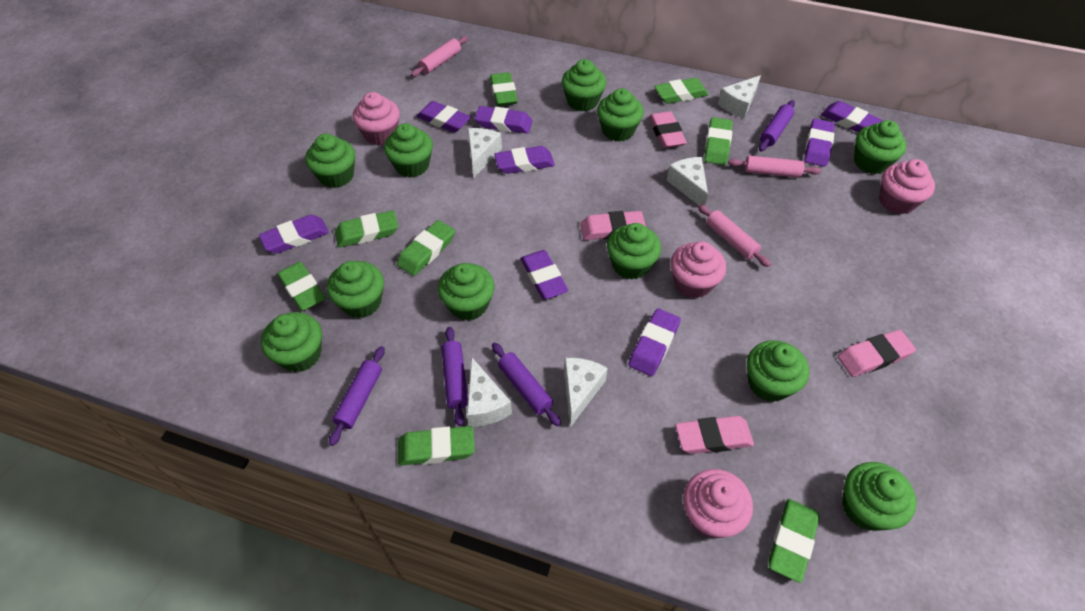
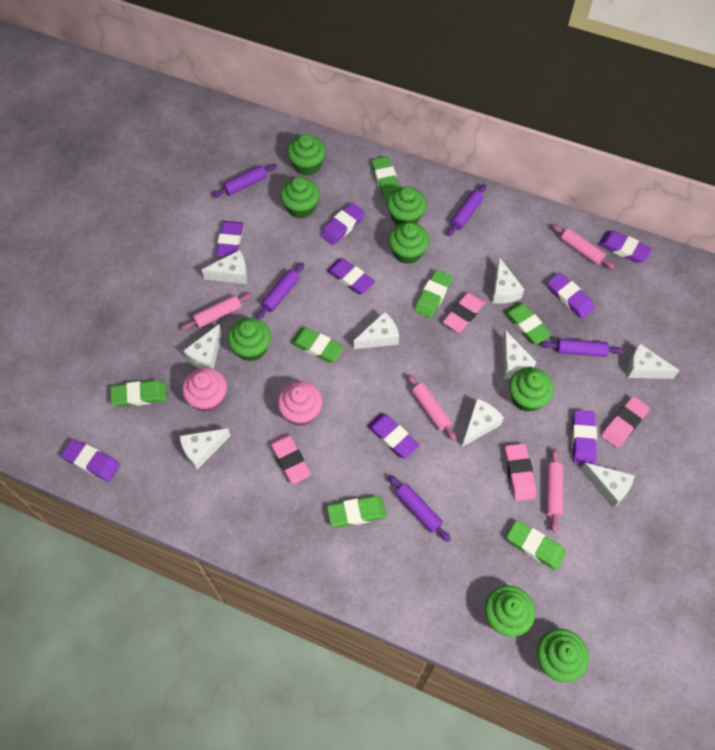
green cupcake: [261,312,322,372] [305,134,355,188] [327,261,384,318] [384,123,433,177] [438,263,495,321] [562,59,606,111] [597,88,644,142] [607,223,661,279] [747,340,809,402] [842,462,916,531] [854,120,906,174] = 11 -> [227,318,271,361] [280,177,320,218] [287,134,326,176] [387,186,426,225] [389,222,429,264] [485,585,535,637] [509,367,554,412] [537,629,589,683] = 8
green eraser: [277,262,326,311] [335,210,398,248] [397,220,455,276] [398,426,475,466] [490,72,518,106] [654,78,709,104] [704,117,733,165] [768,499,819,583] = 8 -> [111,380,167,407] [291,327,344,362] [327,496,387,527] [372,157,400,200] [414,270,453,318] [504,303,551,344] [507,520,566,570] = 7
pink cupcake: [353,92,400,145] [671,241,726,298] [683,469,753,538] [879,159,935,215] = 4 -> [182,368,227,412] [278,381,323,426] = 2
pink rolling pin: [411,36,468,77] [698,204,771,267] [728,155,821,178] = 3 -> [181,293,253,330] [407,374,457,441] [546,448,563,533] [552,224,615,269] = 4
purple rolling pin: [329,346,385,446] [441,327,468,426] [492,343,561,426] [759,100,795,151] = 4 -> [213,164,277,198] [256,263,304,319] [388,475,451,542] [447,184,486,236] [542,338,624,357] = 5
white cheese: [467,358,512,427] [468,128,502,178] [564,358,608,427] [666,157,708,205] [718,75,761,118] = 5 -> [180,428,231,470] [183,324,222,369] [202,250,247,284] [354,312,399,349] [462,399,504,447] [492,257,524,304] [503,330,536,379] [580,463,635,508] [627,344,680,379] = 9

